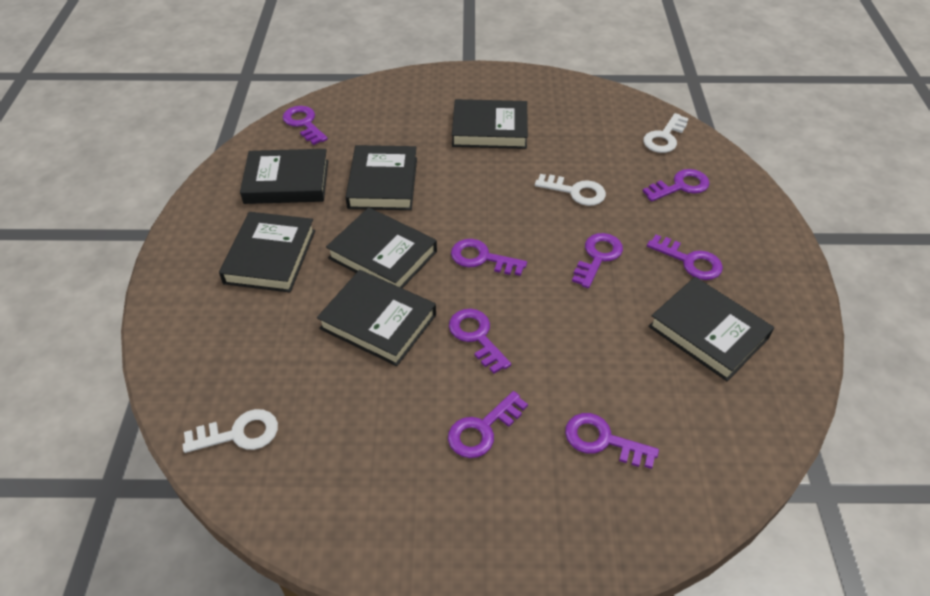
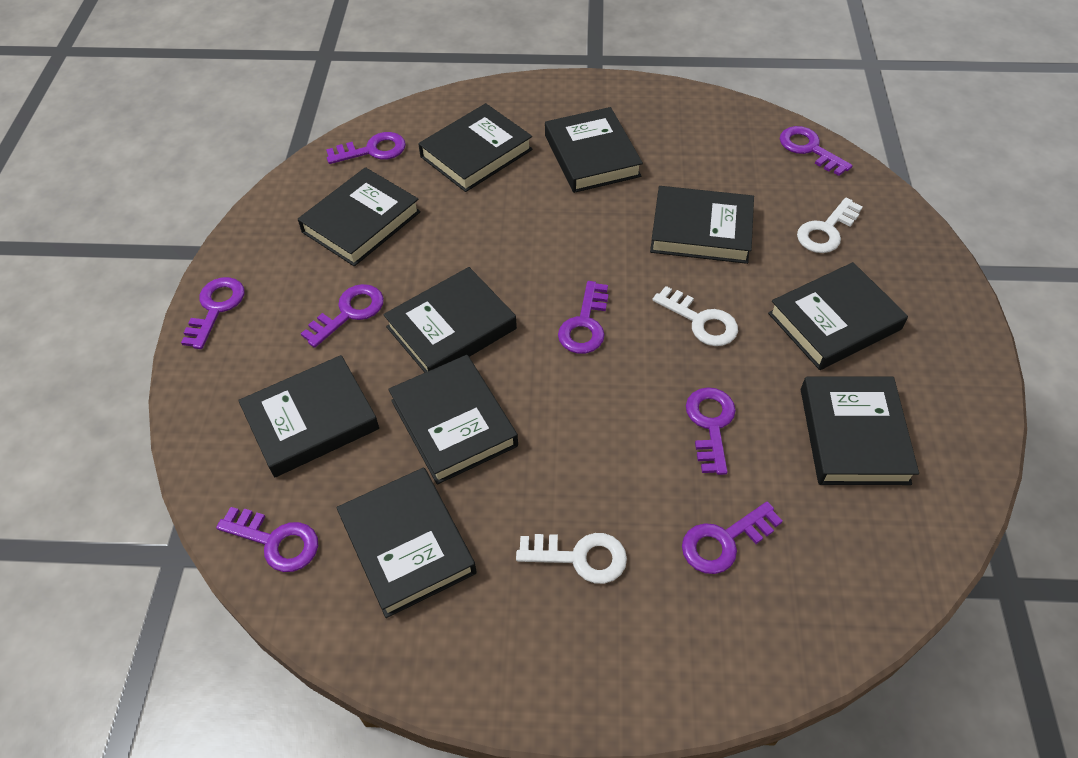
black book: [219,212,315,292] [240,149,328,204] [317,270,436,366] [326,207,437,288] [345,145,417,210] [452,99,528,149] [648,277,774,381] = 7 -> [238,355,379,477] [298,167,421,266] [336,467,476,618] [383,267,517,373] [388,355,518,484] [418,103,533,192] [545,107,643,193] [650,186,754,264] [768,262,908,370] [801,377,919,485] = 10

